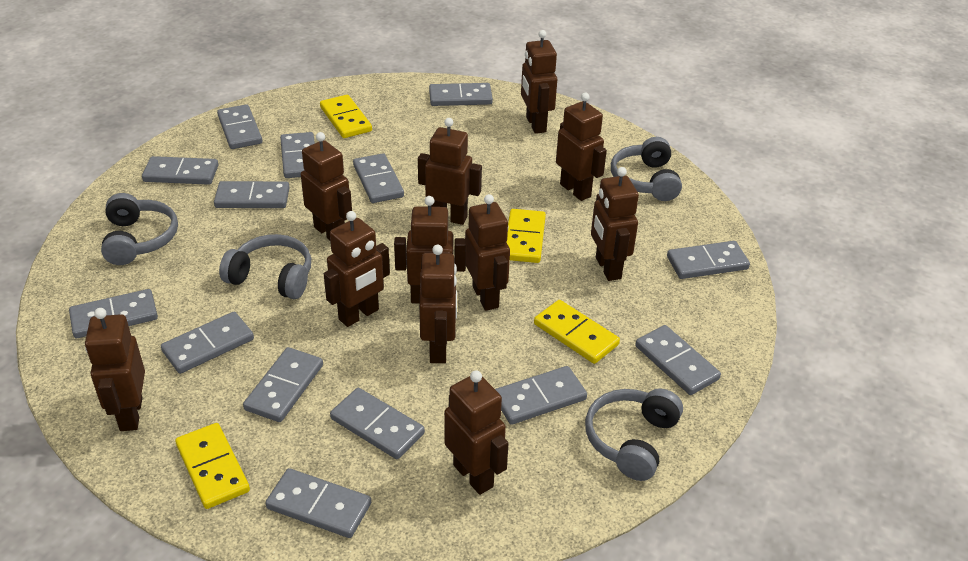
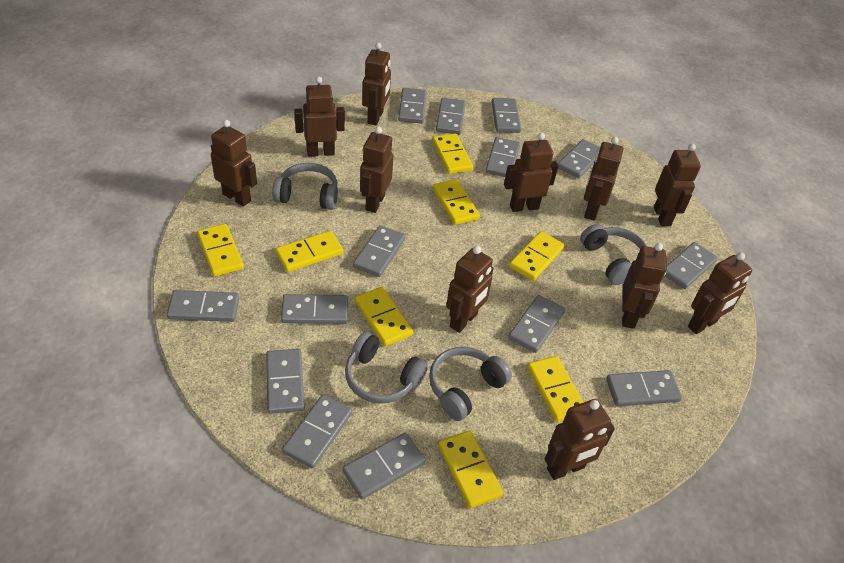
yellow domino: [175,423,250,509] [320,95,372,138] [506,209,546,263] [534,300,620,364] = 4 -> [197,224,244,277] [275,231,343,272] [355,287,413,346] [432,134,473,174] [432,179,480,225] [438,430,503,508] [509,231,565,281] [527,356,584,422] = 8

